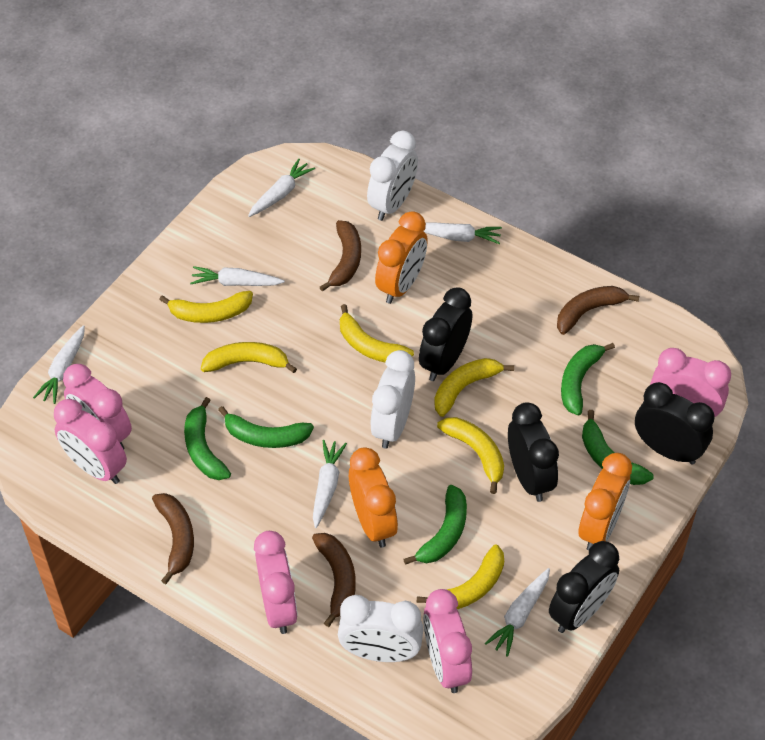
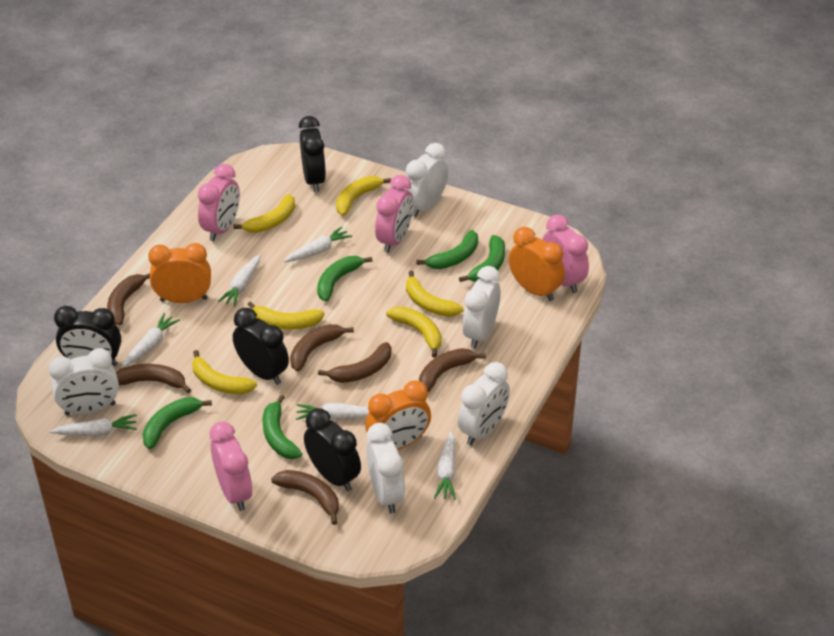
brown banana: [152,493,194,584] [312,533,356,627] [320,220,361,291] [557,286,639,335] = 4 -> [107,273,150,325] [116,364,191,393] [271,470,339,525] [290,324,354,372] [318,342,391,383] [419,348,486,392] = 6
pink clock: [54,399,127,484] [63,364,132,449] [254,531,298,634] [423,589,472,693] [650,348,731,417] = 5 -> [198,164,240,241] [210,422,252,511] [375,175,413,253] [542,214,589,293] = 4
white clock: [338,595,424,662] [367,131,418,221] [370,350,415,449] = 3 -> [49,348,119,415] [366,423,405,514] [406,143,448,217] [458,362,510,445] [463,266,501,348] = 5

